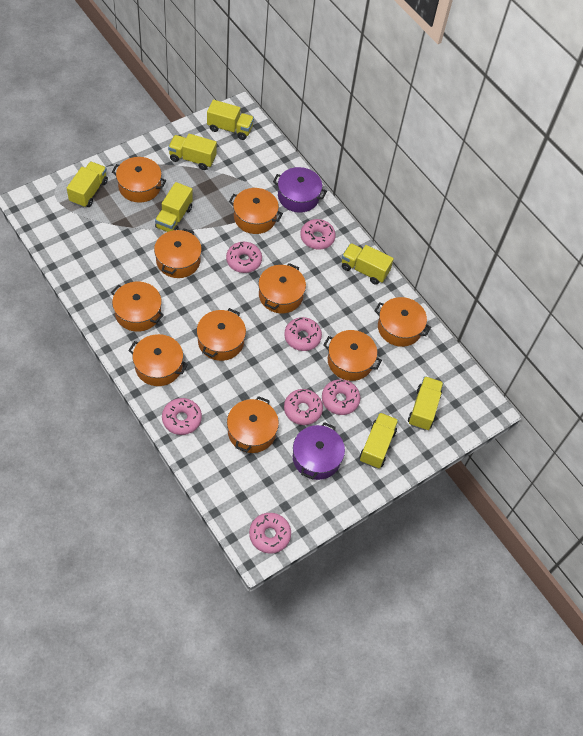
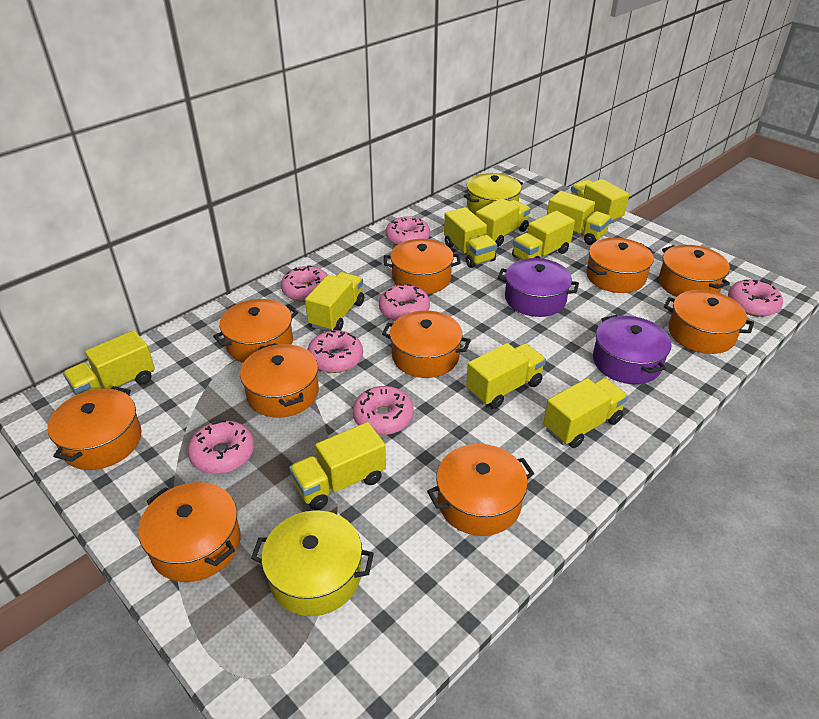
yellow pot: none = 0 -> [251,510,374,616] [464,173,523,215] = 2
yellow truck: [67,161,108,208] [155,182,193,232] [168,134,217,170] [207,100,254,140] [342,243,394,285] [359,413,398,468] [408,376,443,430] = 7 -> [63,330,155,395] [289,422,386,510] [305,272,364,331] [444,207,497,268] [466,343,546,409] [476,198,531,247] [512,211,575,260] [543,378,628,448] [547,191,611,245] [571,179,629,224] = 10

